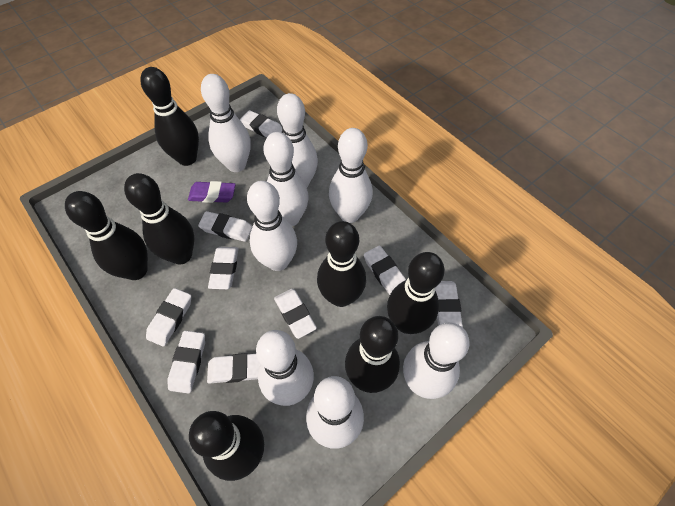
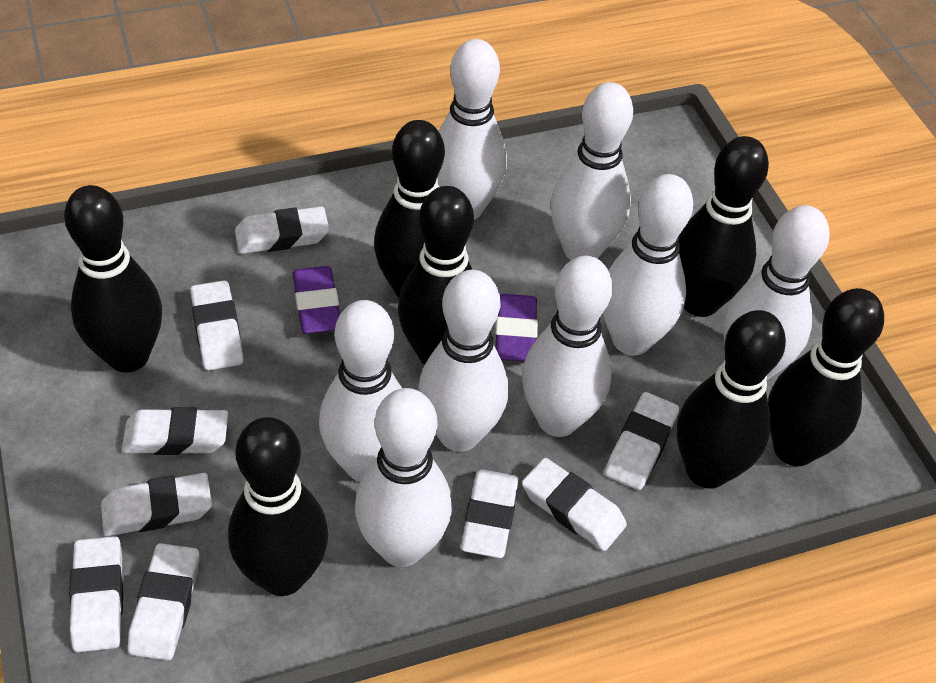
purple eraser: [188,181,236,203] = 1 -> [293,266,340,334] [495,294,538,362] = 2

